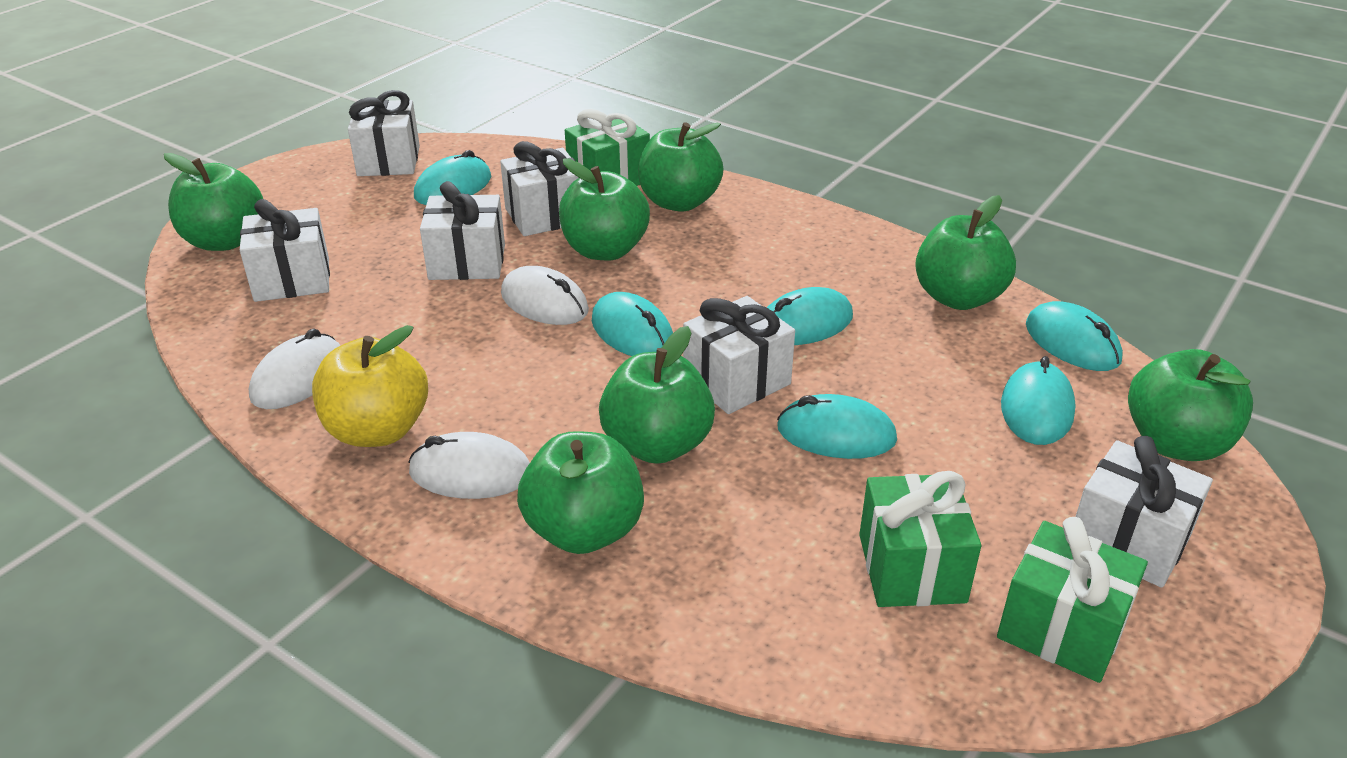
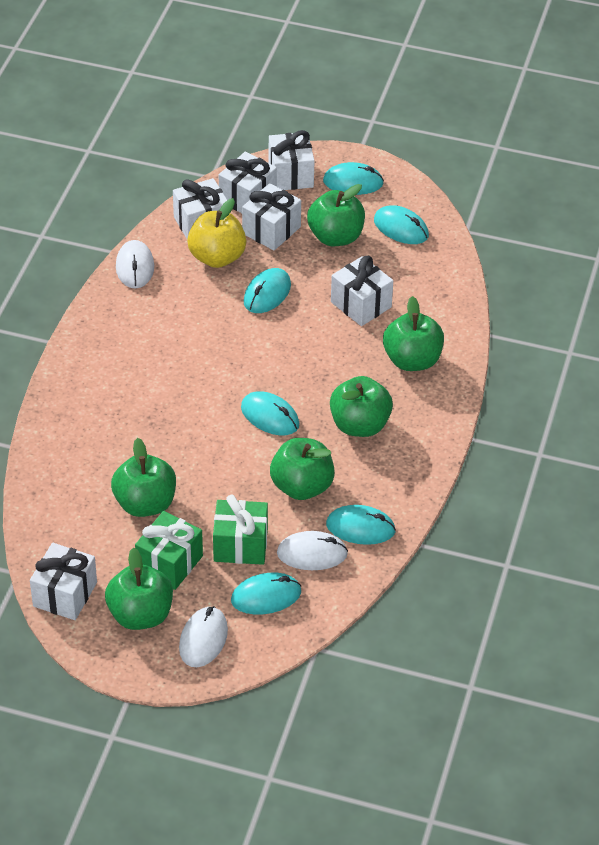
green apple: [164,153,263,251] [517,431,644,554] [559,159,650,260] [599,326,715,464] [638,122,724,212] [915,195,1016,310] [1128,349,1253,461] = 7 -> [105,548,173,630] [111,438,176,517] [270,438,335,500] [307,184,365,246] [330,376,393,437] [383,296,444,371] = 6
green gift: [565,109,650,186] [859,471,981,607] [997,517,1148,683] = 3 -> [135,511,203,590] [213,495,268,565] = 2

